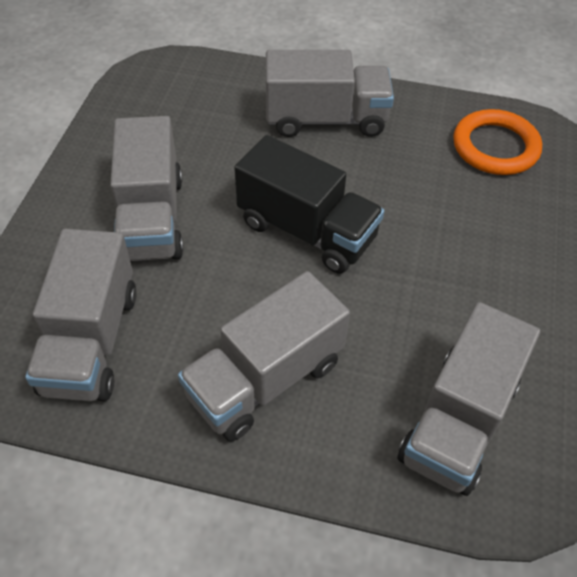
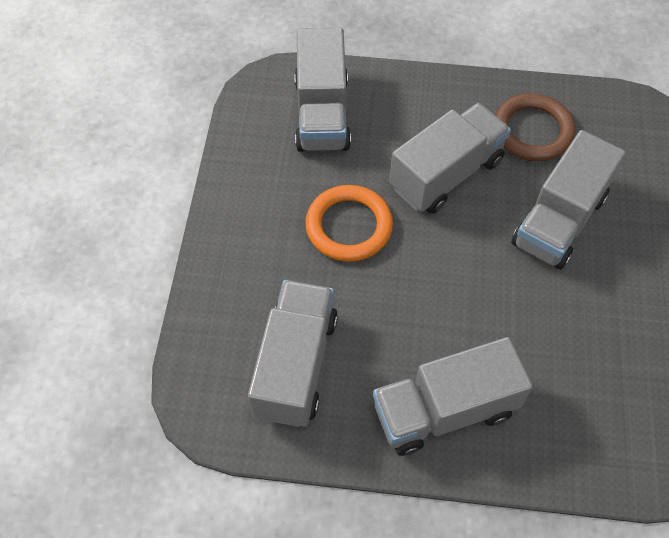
black truck: [234,135,384,274] = 1 -> none = 0
brown ring: none = 0 -> [495,93,576,161] = 1

